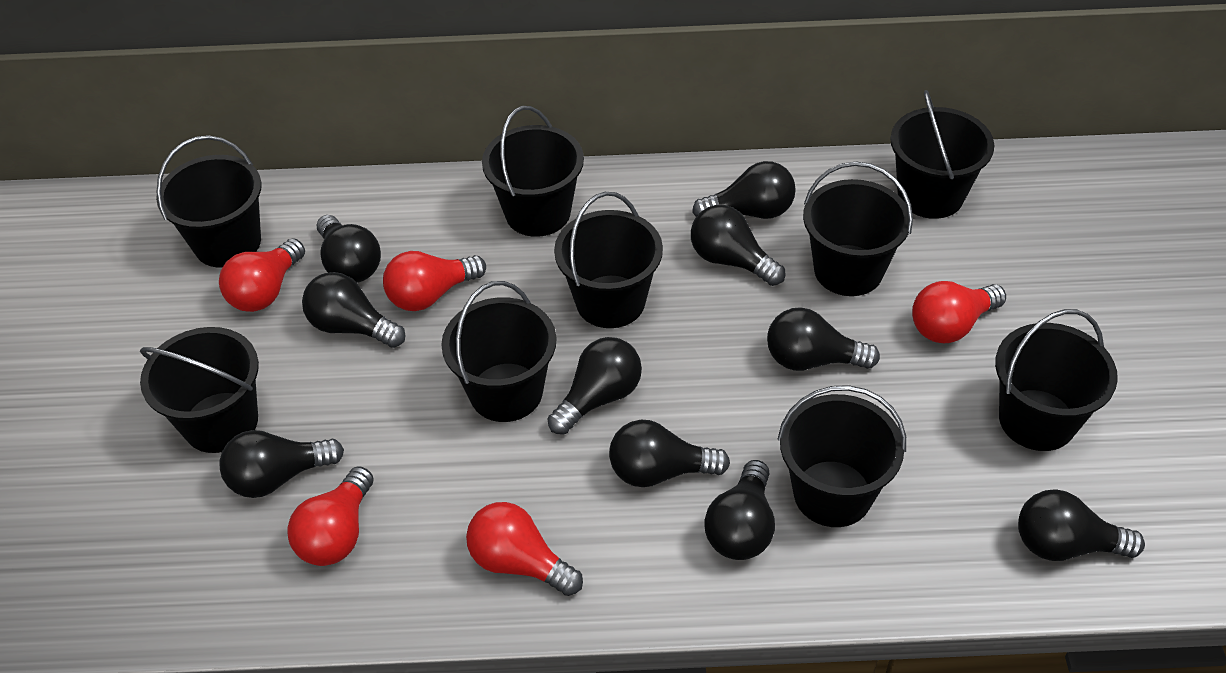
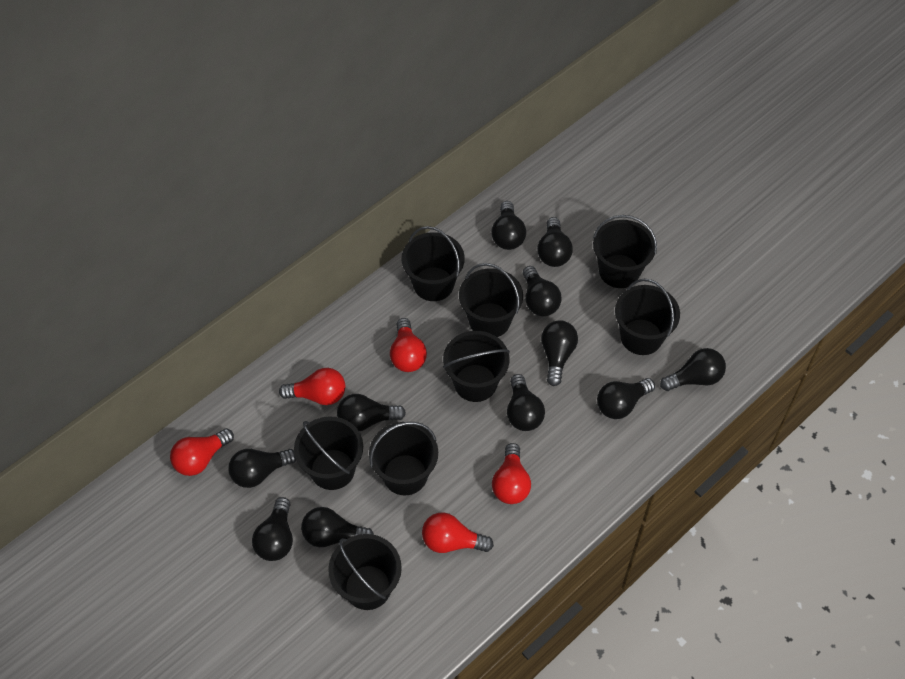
black bucket: [140,327,259,453] [156,135,262,268] [441,281,556,422] [482,106,584,237] [554,192,663,328] [778,385,906,527] [803,161,913,296] [890,90,994,219] [995,309,1118,451] = 9 -> [294,417,363,490] [328,534,402,610] [369,422,438,495] [402,226,465,301] [443,331,510,402] [459,263,523,337] [593,215,657,288] [615,279,680,355] = 8
black light bulb: [219,430,344,498] [302,272,405,348] [317,215,381,283] [548,337,642,435] [609,420,730,487] [691,205,785,286] [692,161,796,219] [704,460,775,560] [767,307,880,371] [1018,490,1145,561] = 10 -> [228,449,296,488] [252,497,293,561] [301,507,374,547] [337,394,406,431] [491,201,526,250] [507,374,545,431] [523,266,561,316] [537,217,573,267] [541,320,578,386] [597,378,655,419] [660,348,726,391] = 11

